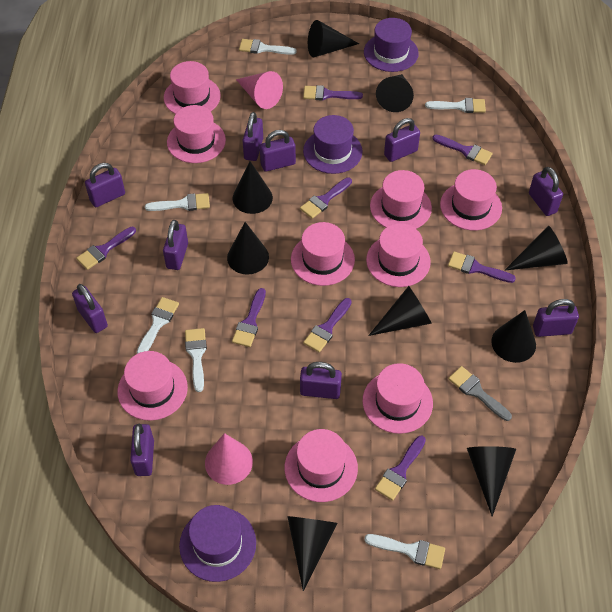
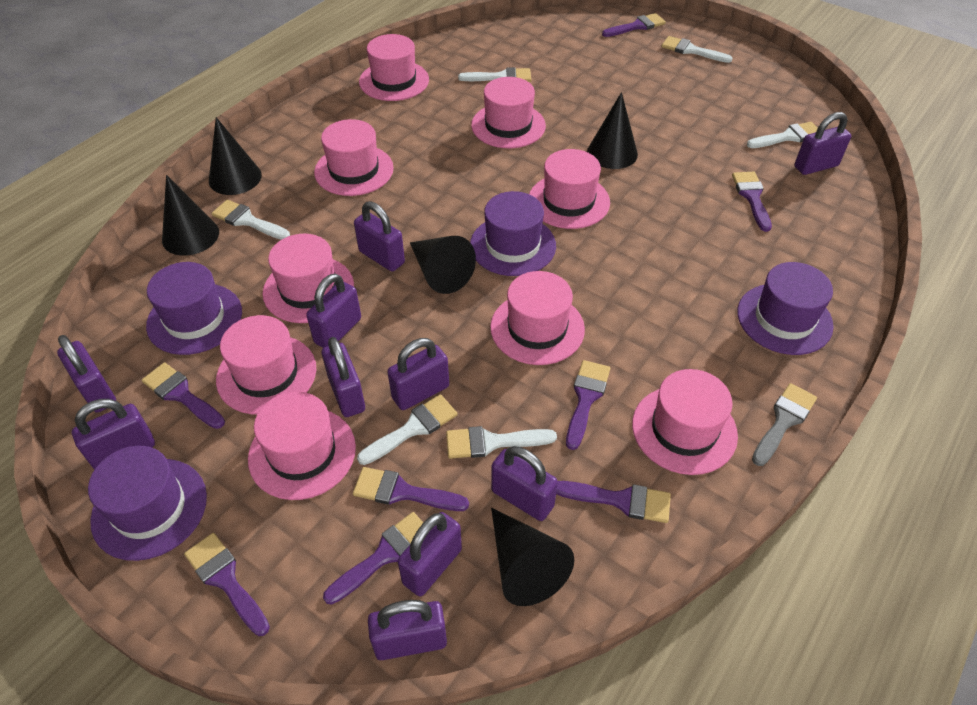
black cone: [227,222,269,275] [233,161,273,214] [287,516,338,591] [308,20,359,57] [368,286,432,336] [376,74,414,112] [467,446,516,517] [491,310,536,363] [505,226,568,270] = 9 -> [162,175,219,256] [209,117,262,195] [410,236,476,294] [491,508,574,606] [587,92,638,169] = 5
pink cone: [205,433,253,485] [236,71,283,109] = 2 -> none = 0
purple hat: [179,505,256,582] [303,115,363,174] [364,18,419,72] = 3 -> [88,446,207,561] [146,262,242,355] [470,191,556,276] [737,262,834,355] = 4

